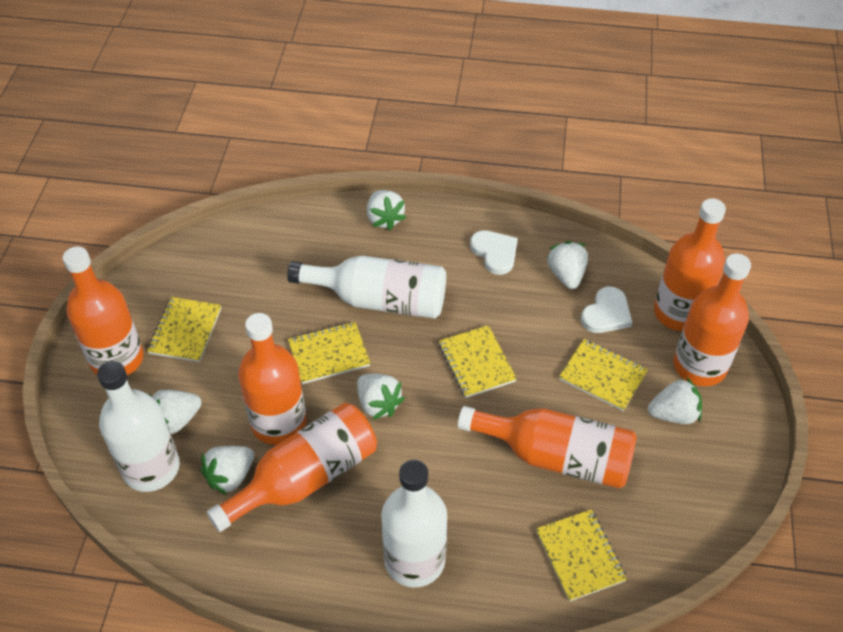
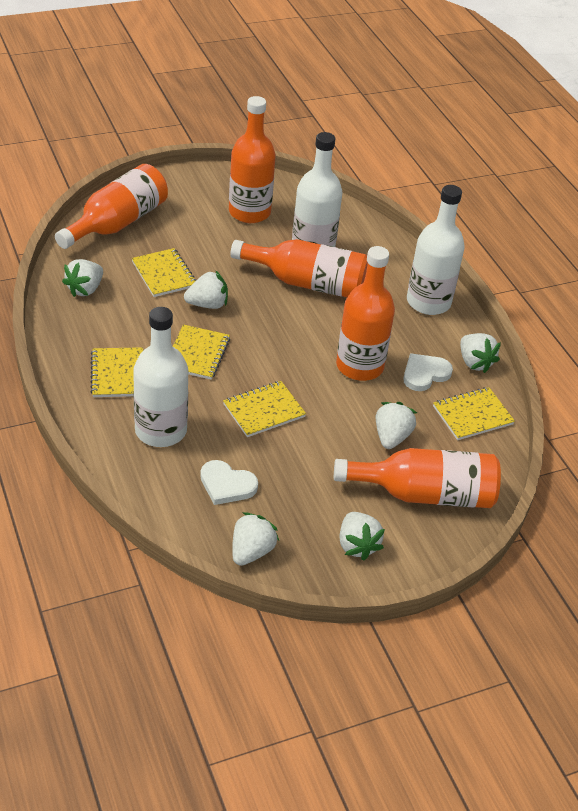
orange bottle: [63,247,144,376] [207,403,377,532] [238,313,307,445] [458,406,637,489] [654,198,726,331] [674,254,751,386] = 6 -> [55,164,168,249] [229,96,276,223] [230,239,368,297] [334,448,501,508] [336,246,395,381] = 5

